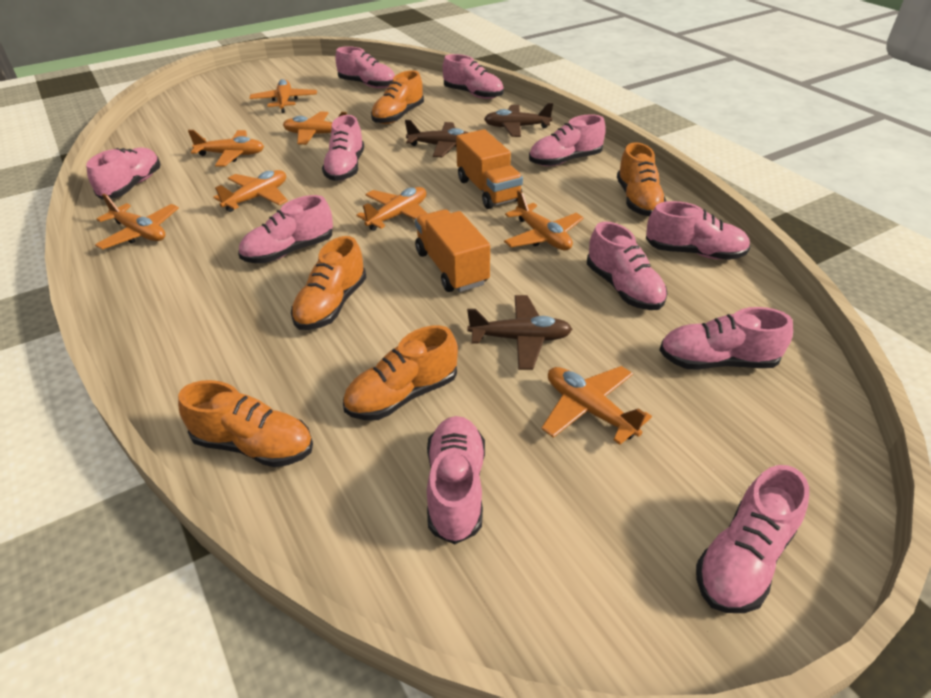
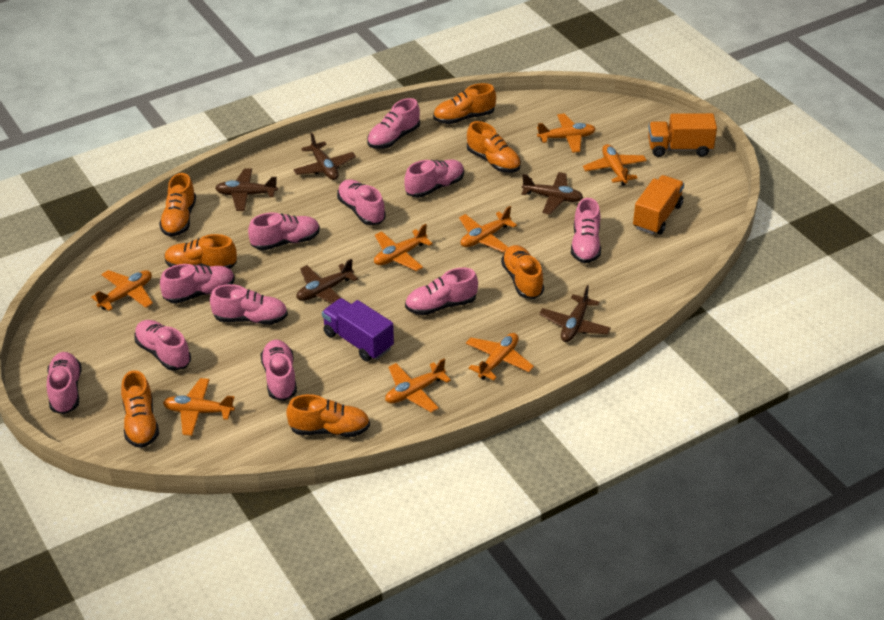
brown plane: [405,120,469,157] [467,295,572,370] [484,103,553,137] = 3 -> [215,168,278,211] [293,133,356,180] [296,259,358,304] [521,172,583,215] [539,285,611,342] = 5
orange shoe: [178,380,313,467] [291,236,367,330] [343,325,458,420] [371,70,424,124] [617,142,666,216] = 5 -> [121,370,159,448] [159,173,196,237] [164,234,237,269] [286,394,370,437] [433,83,496,124] [467,121,521,173] [501,245,544,299] = 7
purple truck: none = 0 -> [322,298,394,361] = 1

